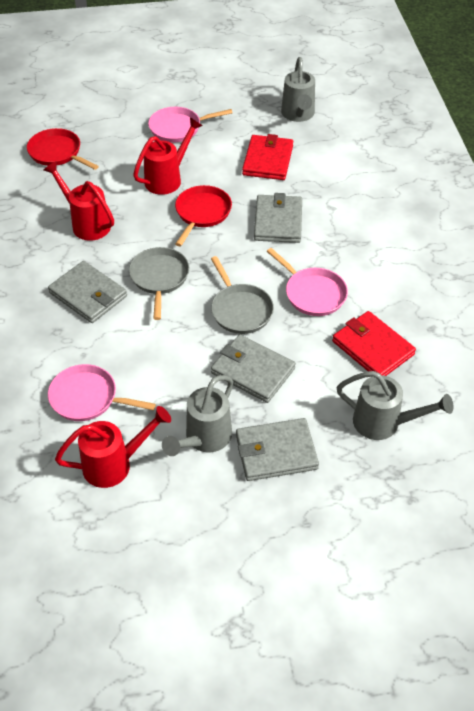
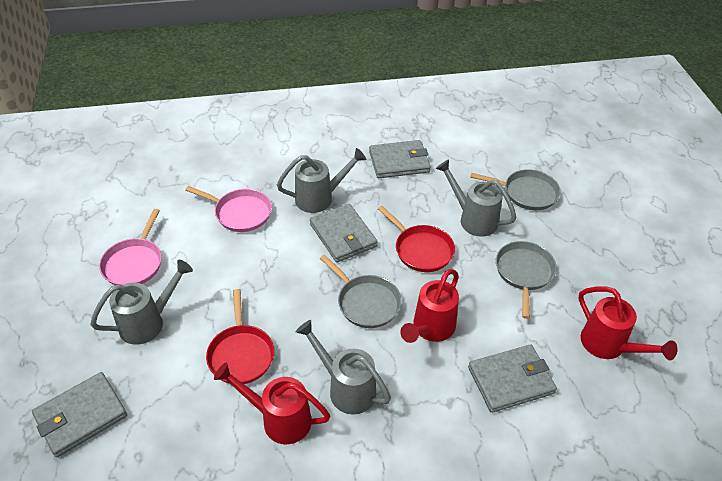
grey pan: [129,247,189,320] [211,256,274,334] = 2 -> [320,255,401,328] [470,169,561,210] [496,241,557,319] = 3
grey watering can: [162,375,233,456] [281,57,315,122] [336,371,454,440] = 3 -> [90,260,193,345] [277,148,367,213] [296,320,391,414] [436,159,516,237] = 4
pink pan: [48,364,156,421] [148,107,233,143] [267,248,348,316] = 3 -> [99,209,162,285] [185,186,272,232] = 2
red wallet: [242,134,293,180] [332,311,416,376] = 2 -> none = 0

